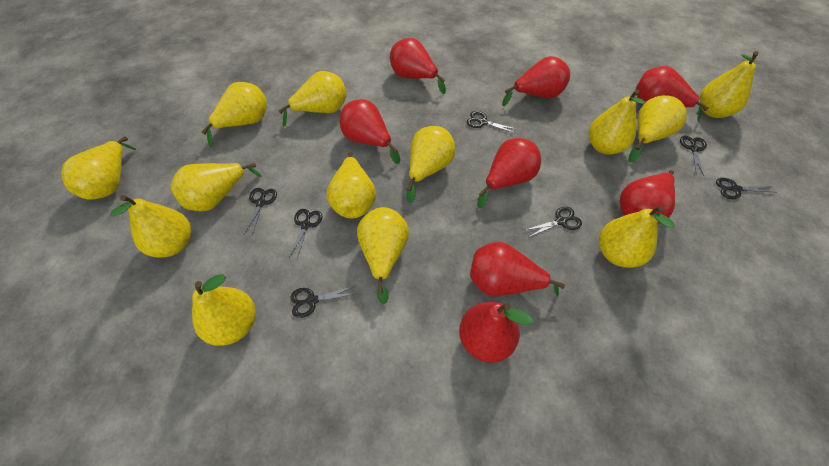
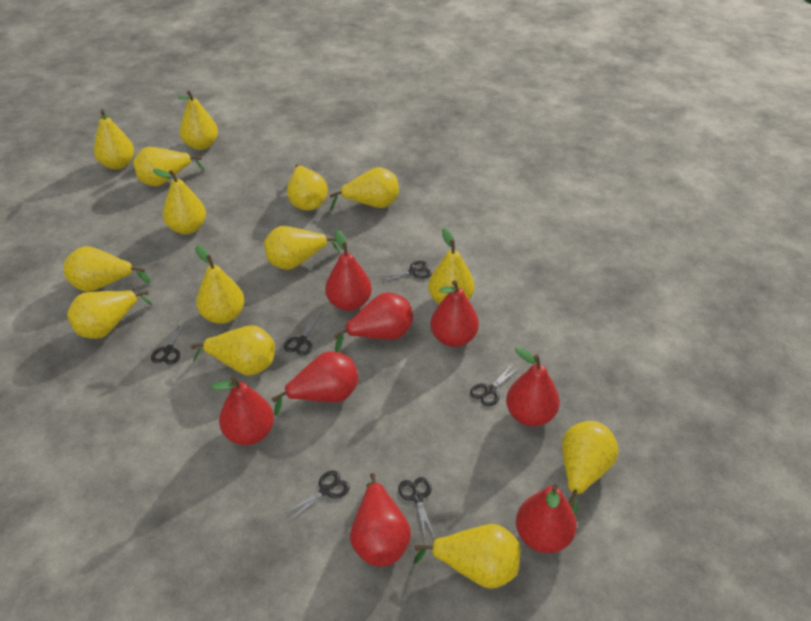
black scissors: [244,188,277,235] [288,209,323,259] [290,286,358,318] [467,111,516,133] [526,207,582,237] [680,136,707,176] [716,178,774,199] = 7 -> [151,321,186,365] [284,314,321,356] [284,470,350,521] [378,261,432,282] [398,477,435,538] [470,365,520,406] = 6
yellow pear: [61,137,136,200] [110,195,191,258] [170,163,261,211] [192,274,256,346] [201,82,267,147] [279,71,347,126] [327,152,376,219] [357,207,409,304] [406,126,455,203] [589,89,645,155] [599,206,675,268] [629,95,687,163] [700,51,759,118] = 13 -> [64,246,151,292] [67,290,152,339] [94,109,134,170] [133,147,205,186] [153,169,206,234] [178,91,218,150] [191,325,275,376] [195,245,244,324] [264,226,340,270] [287,164,328,211] [330,167,399,211] [413,524,521,589] [428,228,475,304] [562,421,619,516] = 14

